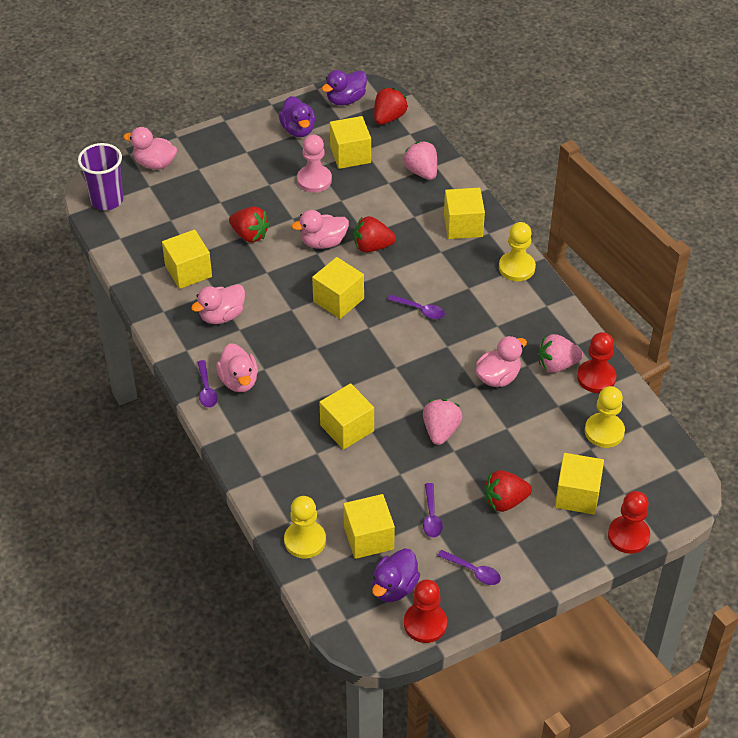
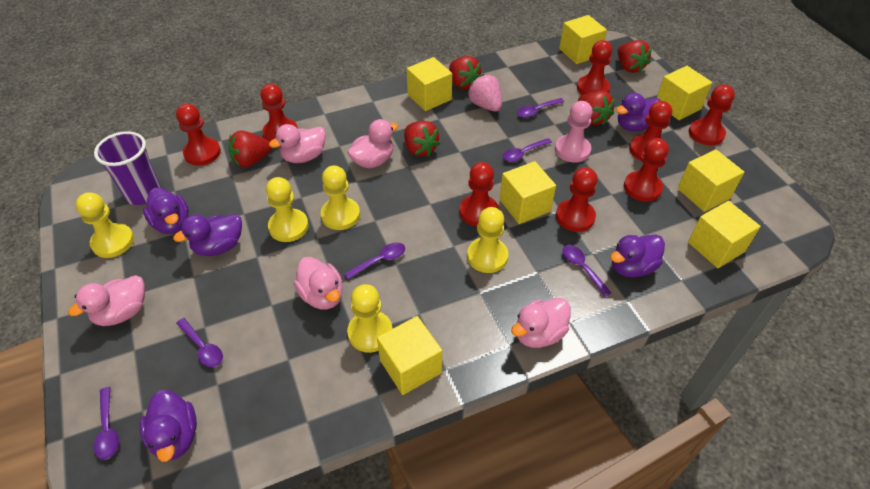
pink strawberry: [403,141,437,180] [423,399,463,445] [539,334,583,373] = 3 -> [467,74,502,111] = 1
purple duck: [279,96,315,137] [322,70,367,106] [372,549,420,602] = 3 -> [140,390,197,462] [143,188,189,234] [173,214,242,256] [610,234,665,277] [616,93,661,131] = 5
purple spoon: [197,360,218,408] [388,295,445,319] [423,483,443,538] [437,550,501,585] = 4 -> [94,387,119,460] [176,318,223,367] [344,243,405,279] [503,138,552,162] [517,98,564,118] [562,245,611,297] = 6
red pawn: [404,579,447,643] [577,332,616,393] [608,491,650,554] = 3 -> [176,104,221,166] [260,84,298,141] [460,162,498,226] [556,167,597,232] [577,40,612,95] [624,138,669,201] [629,101,672,161] [689,84,735,145] = 8
red strawberry: [229,206,270,243] [354,216,396,253] [374,88,408,125] [484,470,532,512] = 4 -> [228,131,272,168] [404,121,440,156] [449,56,481,89] [578,91,615,125] [617,40,652,73] = 5
yellow pawn: [284,496,326,558] [499,222,536,281] [585,386,625,448] = 3 -> [76,192,134,258] [266,177,309,242] [321,165,360,230] [347,284,392,353] [467,207,508,273] = 5

